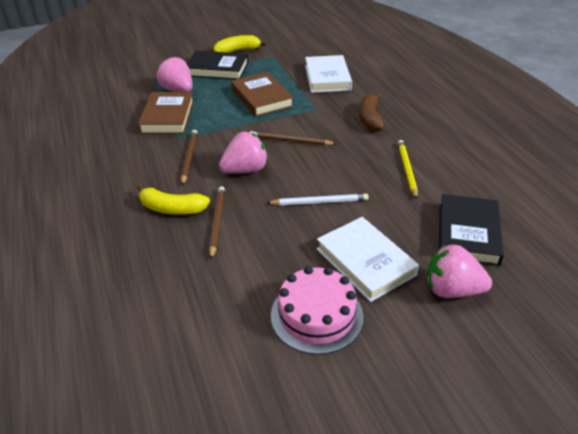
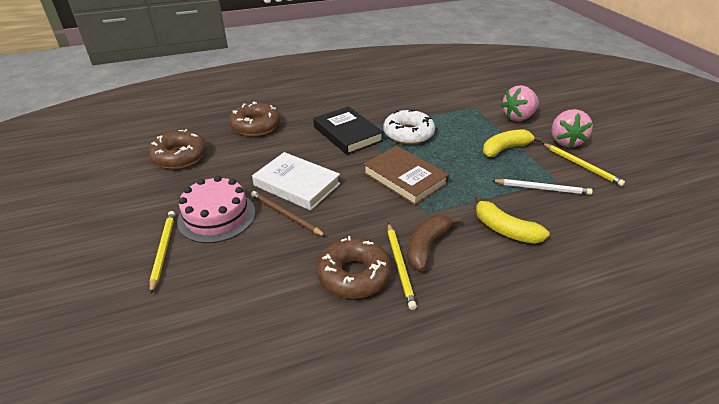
black book: [187,51,248,80] [439,194,504,266] = 2 -> [313,106,384,155] = 1
brown book: [138,92,194,134] [231,72,294,117] = 2 -> [363,146,449,206] = 1
brown donut: none = 0 -> [149,129,207,169] [229,102,281,136] [317,236,391,299] = 3
brown pencil: [181,130,197,185] [209,186,225,259] [249,131,336,146] = 3 -> [251,191,326,237] = 1
pink strawberry: [157,57,193,92] [219,132,268,174] [427,244,492,298] = 3 -> [501,85,539,121] [551,109,593,148] = 2
white book: [305,55,352,93] [317,217,419,302] = 2 -> [252,152,340,210] = 1
white donut: none = 0 -> [384,109,435,145] = 1
yellow pencil: [398,140,418,199] = 1 -> [150,211,175,294] [388,223,417,310] [542,143,625,186] = 3

